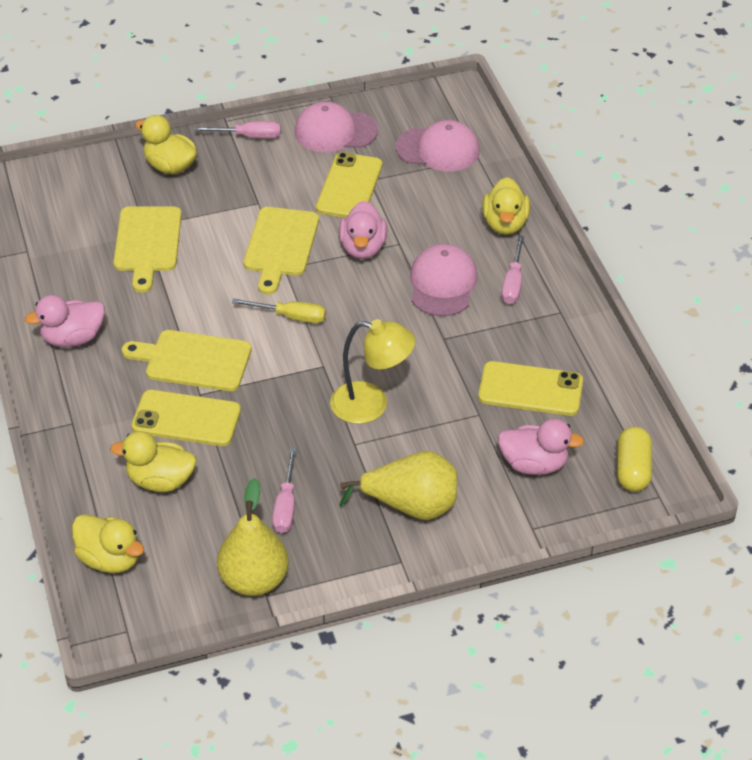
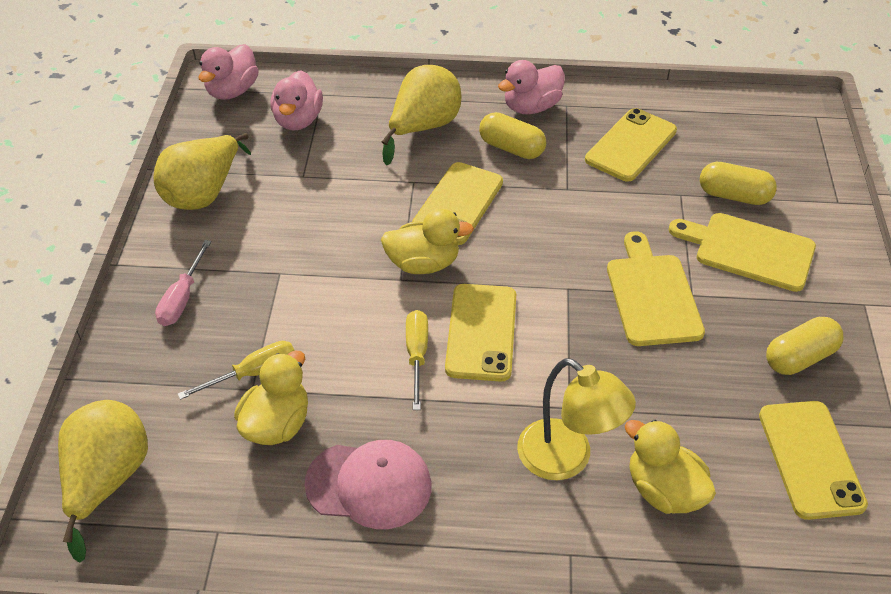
pink cap: [294,102,378,152] [396,120,479,172] [410,244,478,316] = 3 -> [305,440,431,529] = 1
pink screwdriver: [194,121,281,138] [272,448,296,533] [502,236,524,304] = 3 -> [155,240,211,326] = 1
yellow capsule: [617,427,652,492] = 1 -> [479,112,546,159] [700,162,777,205] [766,317,844,375] = 3
yellow cutting board: [114,206,182,293] [121,330,252,391] [244,207,319,295] = 3 -> [607,231,705,346] [669,213,816,292] = 2
yellow duck: [72,514,144,573] [110,431,196,492] [135,115,197,174] [482,177,530,235] = 4 -> [234,350,308,445] [381,209,474,274] [625,420,716,514] = 3
yellow pear: [217,478,289,596] [339,451,457,520] = 2 -> [58,400,148,563] [153,133,251,210] [382,65,462,166] = 3
yellow phone: [131,390,241,446] [316,152,382,218] [478,361,583,416] = 3 -> [412,162,503,245] [445,284,516,382] [585,108,677,182] [759,401,868,520] = 4
yellow screwdriver: [232,299,326,323] = 1 -> [178,341,295,400] [406,310,428,410] = 2

